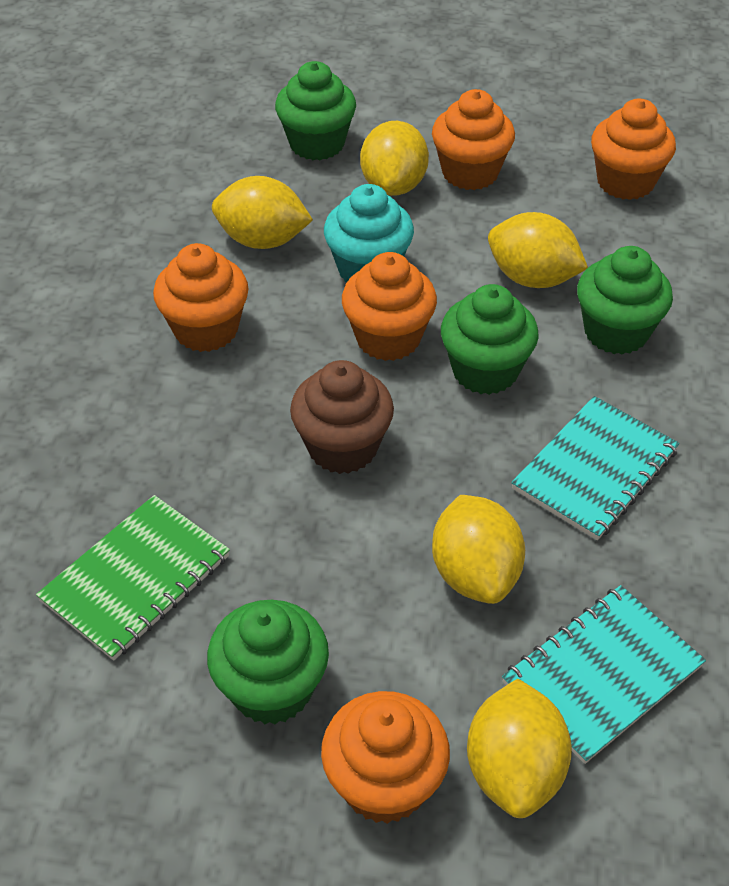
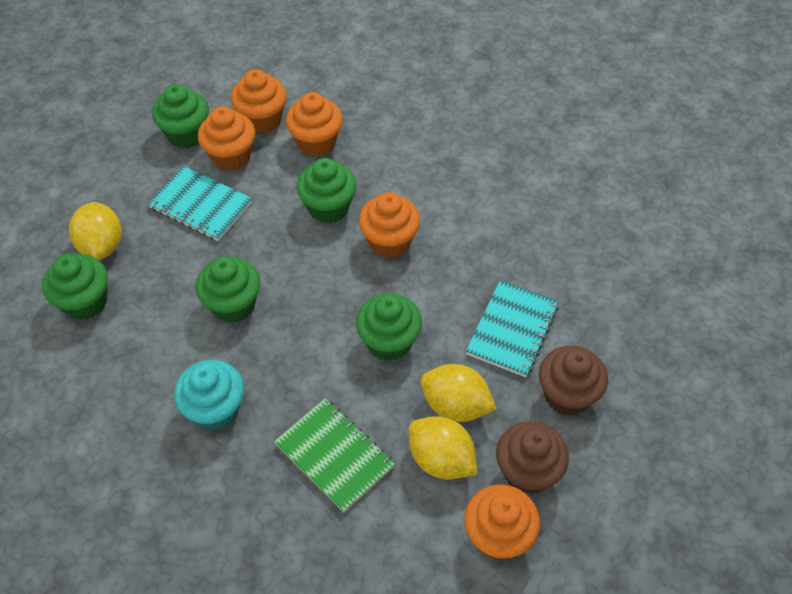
brown cupcake: [290,360,394,474] = 1 -> [496,421,569,494] [539,346,608,416] = 2
green cupcake: [207,600,329,725] [275,61,356,160] [441,284,539,395] [577,246,673,355] = 4 -> [42,254,108,320] [152,84,209,148] [196,256,260,323] [297,158,357,223] [356,293,422,361] = 5
yellow lemon: [212,176,313,249] [360,121,429,196] [432,495,525,604] [467,679,572,818] [488,212,588,288] = 5 -> [69,202,122,260] [409,416,477,480] [420,364,496,422] = 3

